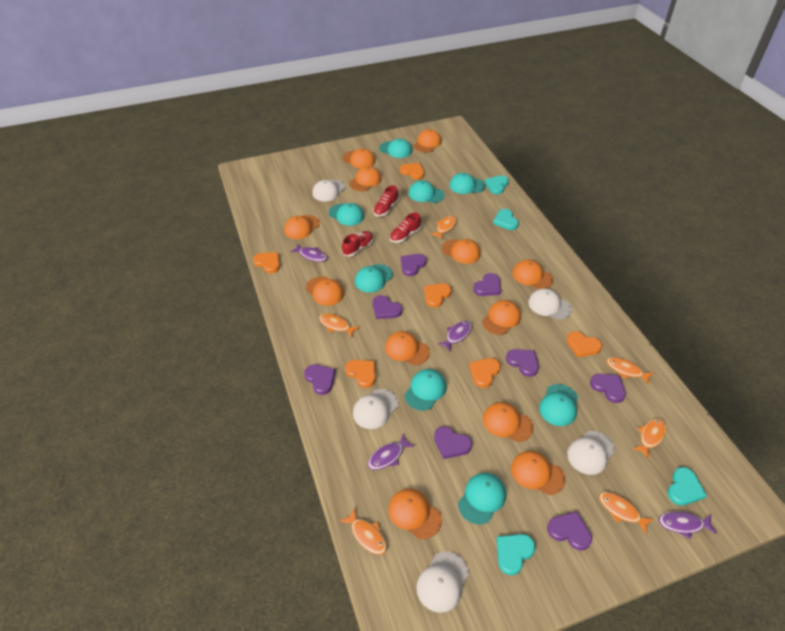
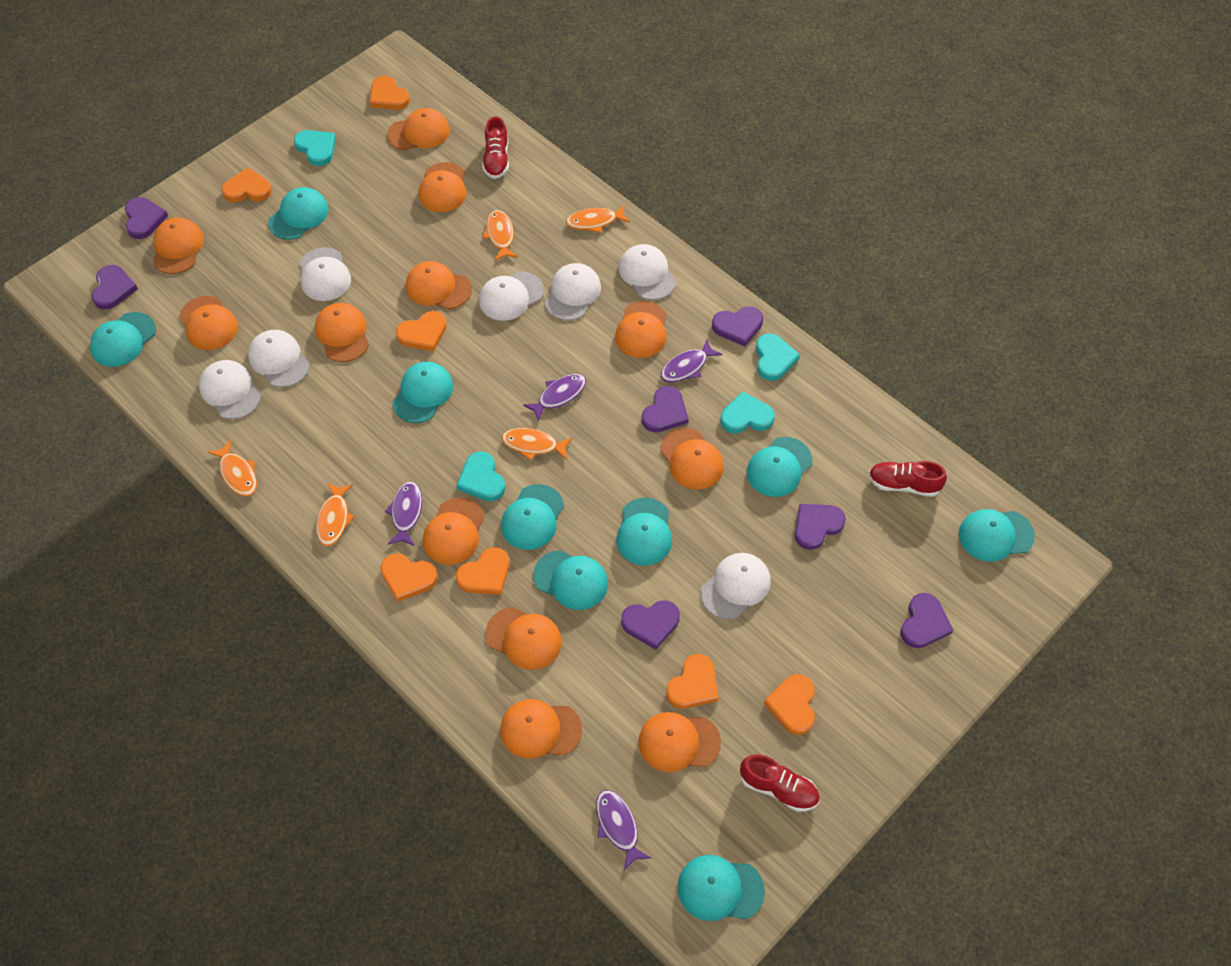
orange fish: [319,313,360,338] [340,507,387,555] [430,215,457,239] [599,492,654,535] [606,357,654,385] [632,418,666,459] = 6 -> [208,440,257,496] [316,483,355,546] [482,210,518,261] [502,428,573,460] [566,205,630,233] = 5
orange heart: [253,252,280,273] [345,360,376,388] [400,163,424,180] [424,283,452,308] [469,358,501,388] [566,331,602,357] = 6 -> [221,168,272,203] [370,76,410,110] [380,553,438,602] [396,311,447,352] [456,547,509,595] [666,654,718,709] [764,674,815,735] = 7
purple heart: [304,365,336,395] [373,295,402,319] [401,254,427,276] [434,426,472,459] [473,273,501,296] [506,349,539,377] [547,511,592,551] [590,374,626,403] = 8 -> [92,265,138,310] [125,197,168,239] [621,600,680,650] [642,386,689,432] [712,307,763,346] [795,504,846,550] [900,593,953,648] = 7
turquoise cap: [329,203,364,226] [355,264,393,293] [379,138,412,158] [405,369,447,411] [409,180,445,203] [449,173,486,194] [458,473,506,524] [539,384,578,426] = 8 -> [90,312,156,367] [268,187,329,240] [392,362,453,423] [501,484,564,550] [533,550,608,610] [616,498,672,566] [678,855,765,921] [747,437,812,497] [959,509,1035,562] = 9
white cap: [312,180,345,201] [353,389,398,429] [417,551,469,613] [528,288,572,320] [567,431,615,475] = 5 -> [199,360,261,419] [248,330,310,387] [300,247,351,301] [479,272,544,321] [545,263,601,320] [619,244,676,300] [700,553,771,619] = 7

